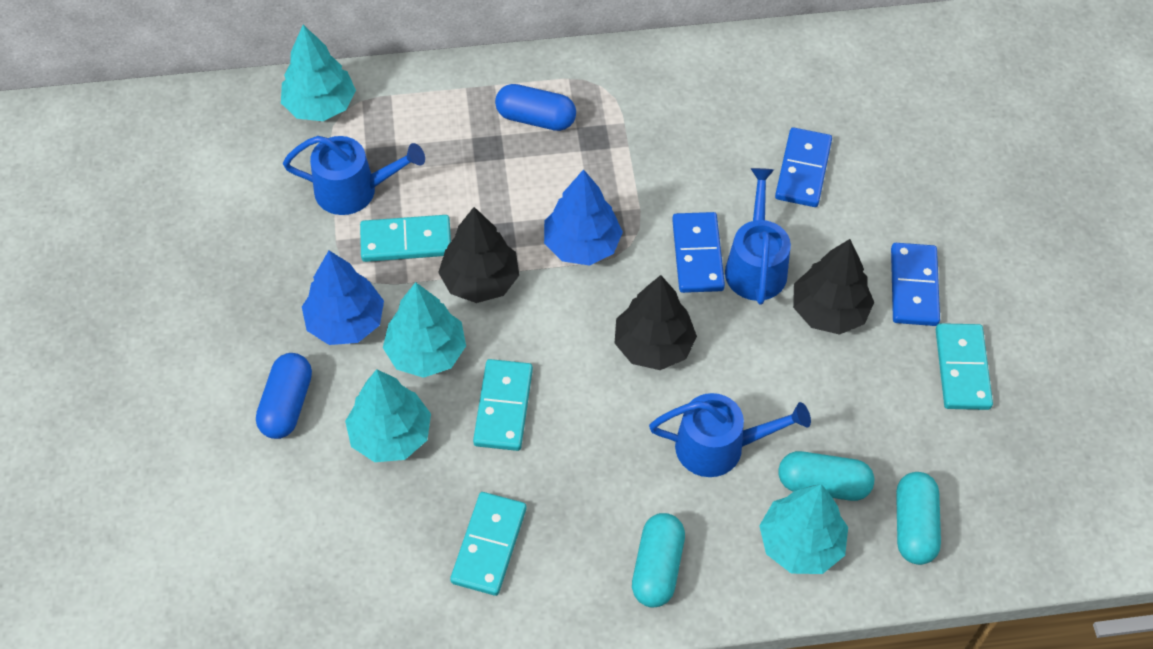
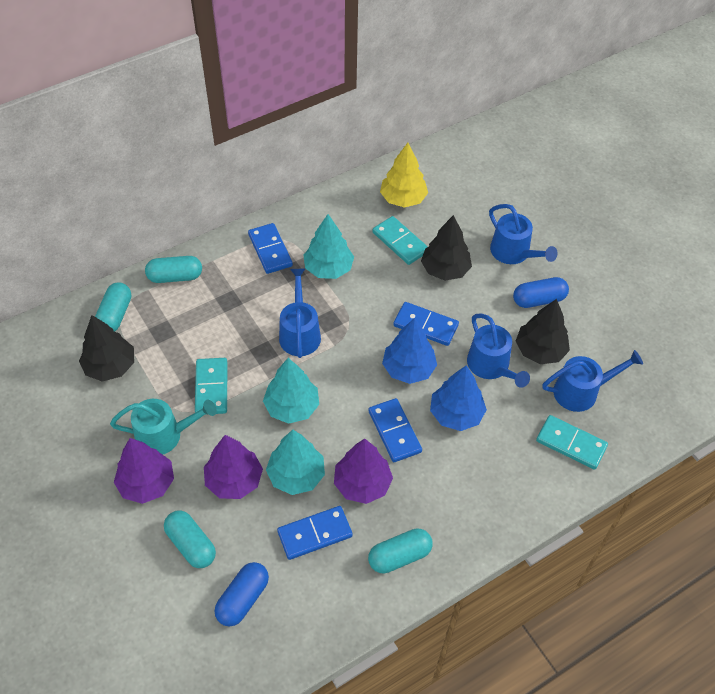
blue domino: [672,212,725,293] [775,127,832,207] [891,243,940,326] = 3 -> [248,223,293,274] [277,506,353,560] [369,398,422,462] [393,302,459,346] = 4
blue watering can: [283,136,425,215] [649,393,811,477] [725,168,791,305] = 3 -> [279,269,321,358] [467,314,530,388] [489,204,558,264] [542,350,643,412] = 4
purple tree: none = 0 -> [114,438,174,504] [204,435,263,499] [334,439,393,504] = 3
turquoise capsule: [632,513,685,607] [779,451,874,501] [896,472,941,565] = 3 -> [95,282,131,332] [145,256,202,283] [164,511,216,568] [368,528,433,574] = 4
turquoise domino: [360,215,451,262] [450,492,526,596] [473,359,533,451] [936,323,993,410] = 4 -> [195,358,227,415] [373,216,428,265] [536,415,608,470] = 3
turquoise tree: [281,25,356,121] [345,369,431,462] [383,282,466,378] [759,484,848,574] = 4 -> [263,358,319,424] [266,430,325,495] [303,214,354,279] = 3
turquoise watering can: none = 0 -> [110,399,217,455] = 1
yellow tree: none = 0 -> [380,143,428,208] = 1

